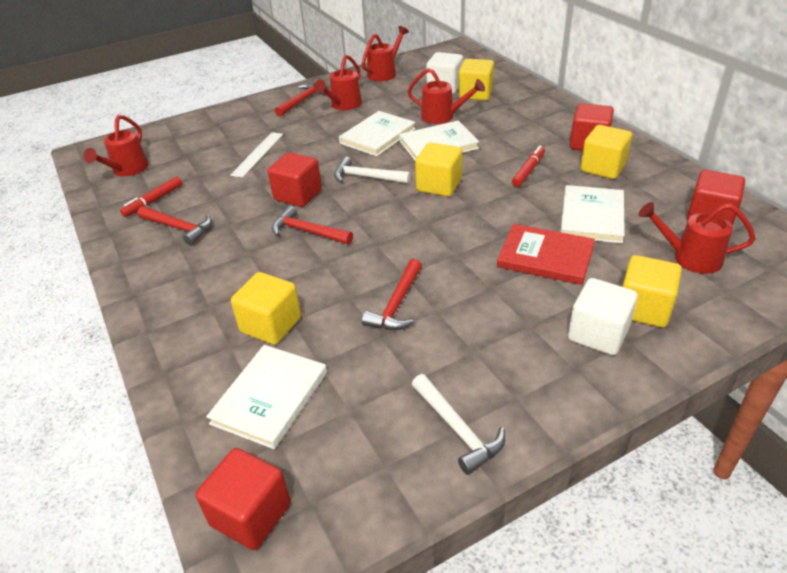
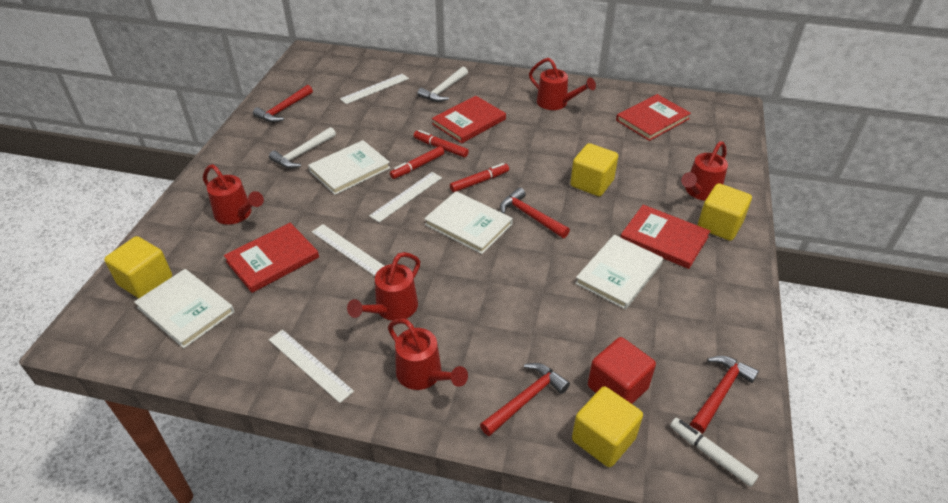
red book: [497,224,595,285] = 1 -> [224,223,319,293] [432,96,506,143] [616,94,691,141] [620,205,710,269] = 4
red cube: [196,448,291,550] [268,152,322,207] [570,103,614,151] [687,170,745,226] = 4 -> [588,337,656,404] = 1
red marker: [120,177,183,217] [512,146,545,187] = 2 -> [390,146,445,179] [414,130,469,157] [450,163,509,192] = 3
white cube: [426,52,463,94] [568,278,638,355] = 2 -> none = 0
white marker: none = 0 -> [670,418,758,487] = 1
white ruler: [230,132,283,178] = 1 -> [269,330,354,403] [312,224,384,276] [340,74,409,104] [369,172,442,222] = 4
yellow cube: [231,272,301,345] [415,143,462,197] [458,59,494,101] [580,125,632,179] [622,255,682,328] = 5 -> [104,236,172,298] [570,143,618,196] [572,386,643,467] [698,183,752,241] = 4

